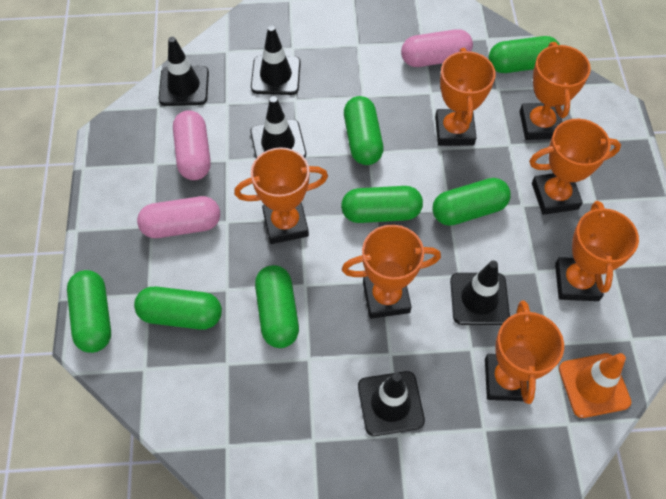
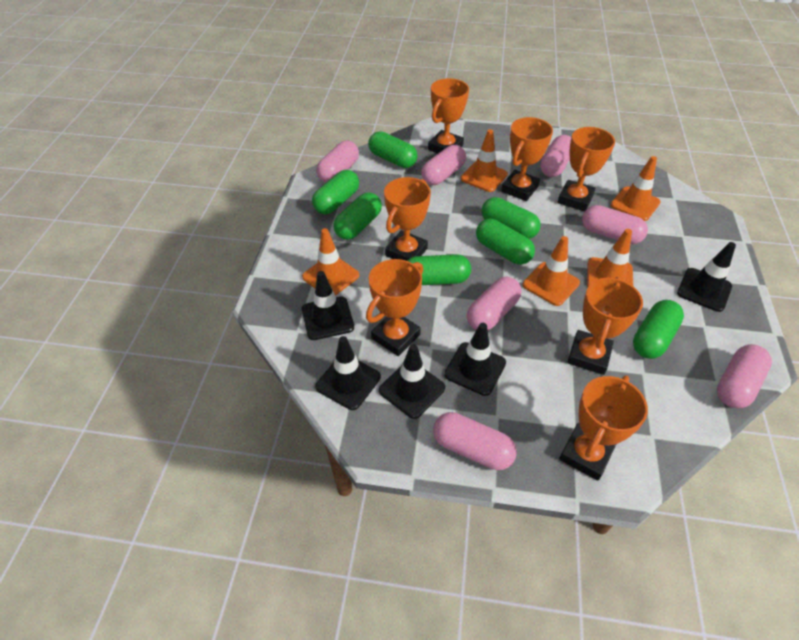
orange traffic cone: [559,353,631,418] = 1 -> [302,228,359,296] [460,129,508,192] [523,236,580,306] [587,229,633,287] [611,156,661,221] = 5
pink capsule: [137,196,220,238] [173,110,211,180] [401,29,473,67] = 3 -> [316,141,359,183] [421,145,466,185] [433,412,517,470] [467,277,521,330] [540,135,571,177] [582,205,648,244] [717,344,772,408] = 7

